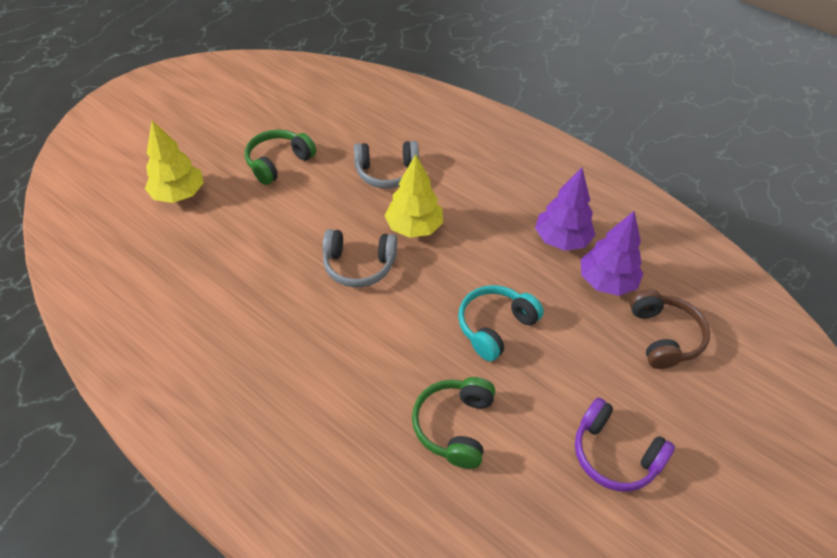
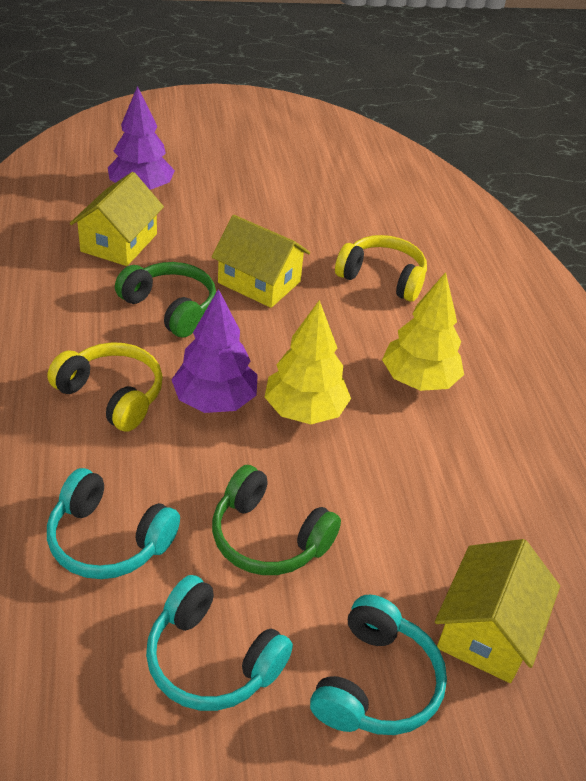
brown headphones: [629,289,710,369] = 1 -> none = 0
grey headphones: [323,229,397,287] [354,141,419,189] = 2 -> none = 0
purple headphones: [575,398,675,492] = 1 -> none = 0
turquoise headphones: [458,285,544,361] = 1 -> [47,468,180,579] [146,575,293,711] [310,595,447,735] = 3
yellow headphones: none = 0 -> [47,342,163,432] [335,235,427,302] = 2
yellow house: none = 0 -> [70,172,164,266] [211,215,310,308] [435,539,560,683] = 3

